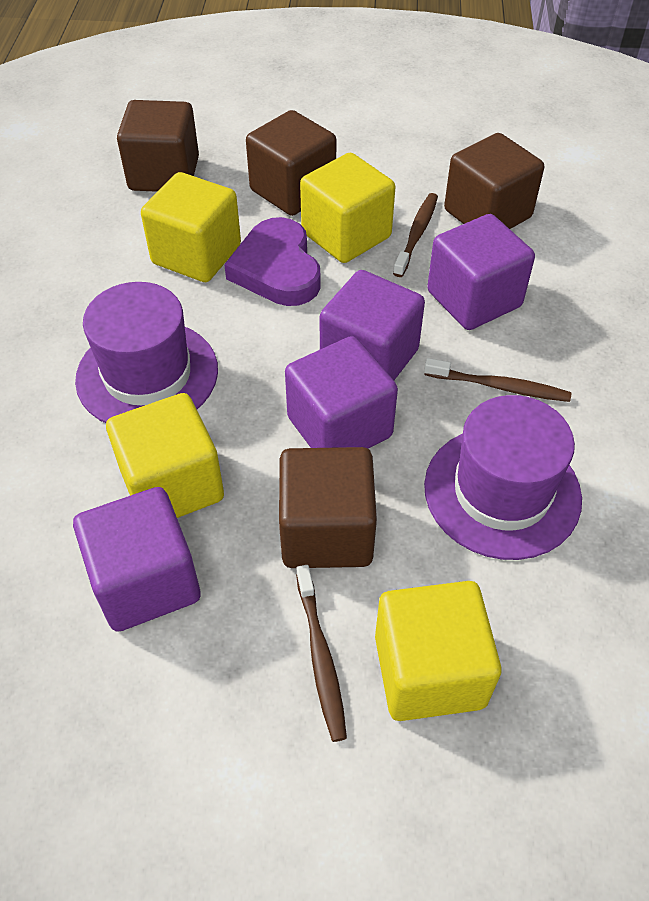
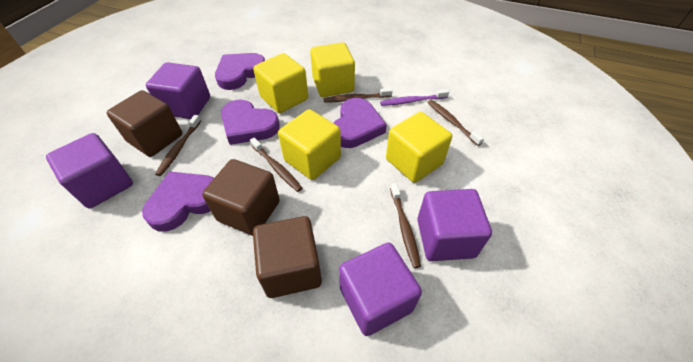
brown cube: [117,100,199,192] [246,110,337,216] [279,447,377,568] [444,133,544,229] = 4 -> [107,90,182,157] [202,159,280,236] [253,216,322,298] = 3
brown toothbrush: [296,565,347,742] [393,193,438,277] [424,358,572,402] = 3 -> [155,115,201,176] [250,138,302,192] [323,88,392,103] [390,183,421,268] [428,100,484,146] = 5
purple hat: [75,282,218,423] [424,395,582,560] = 2 -> none = 0
purple heart: [224,217,321,306] = 1 -> [142,172,214,232] [215,53,265,90] [221,100,280,145] [334,98,387,148] = 4
purple toothbrush: none = 0 -> [380,89,449,106] = 1

